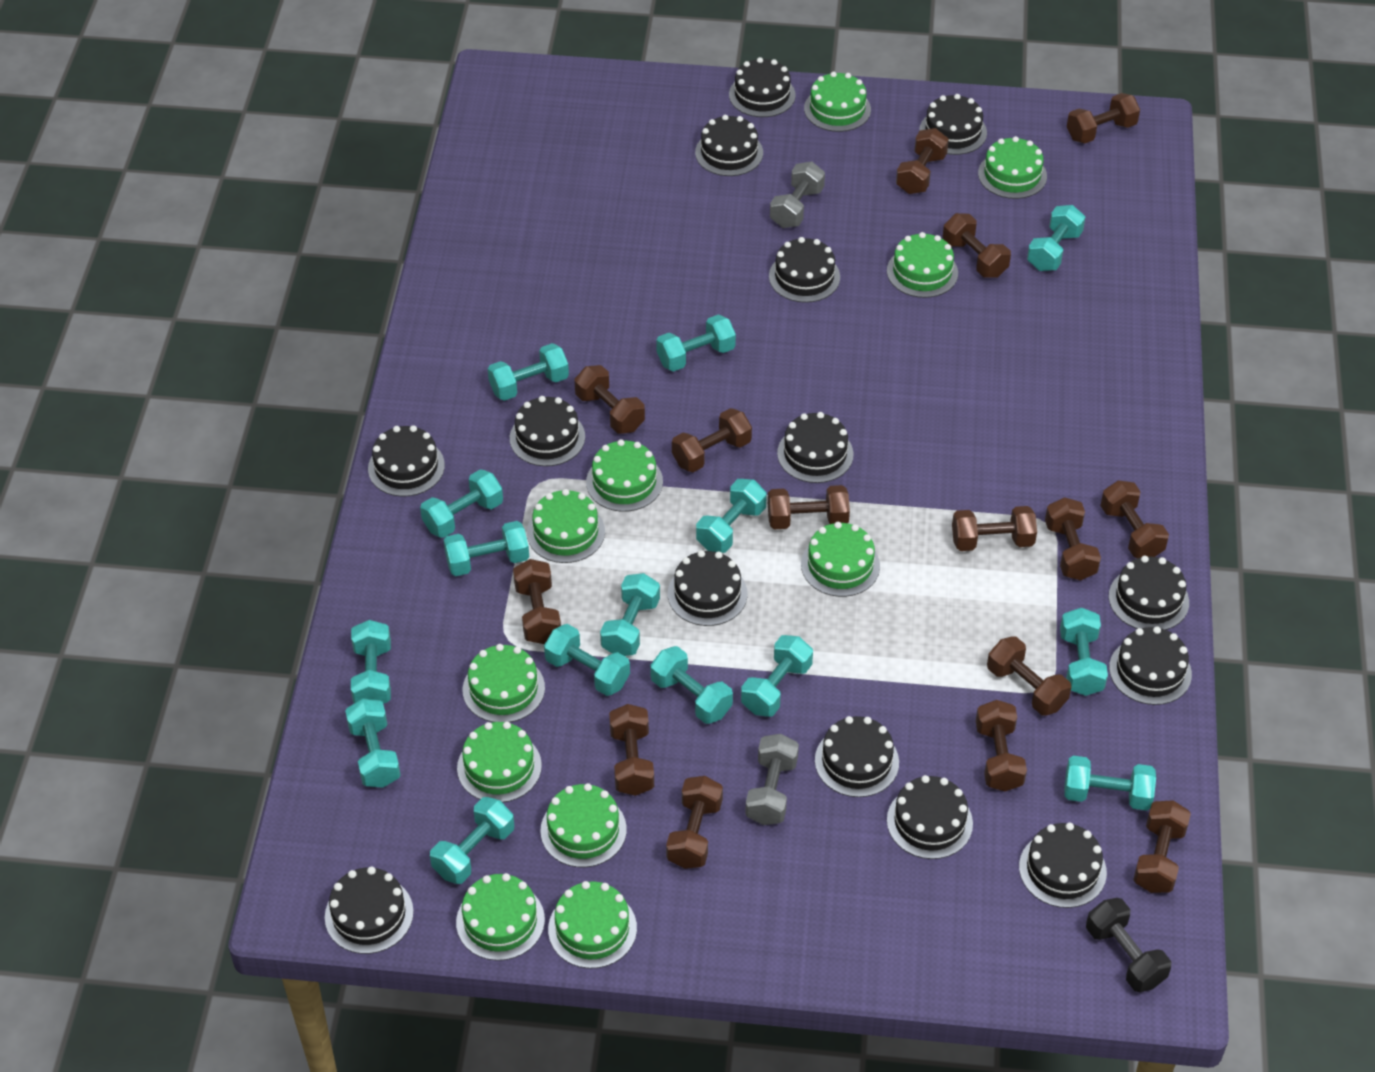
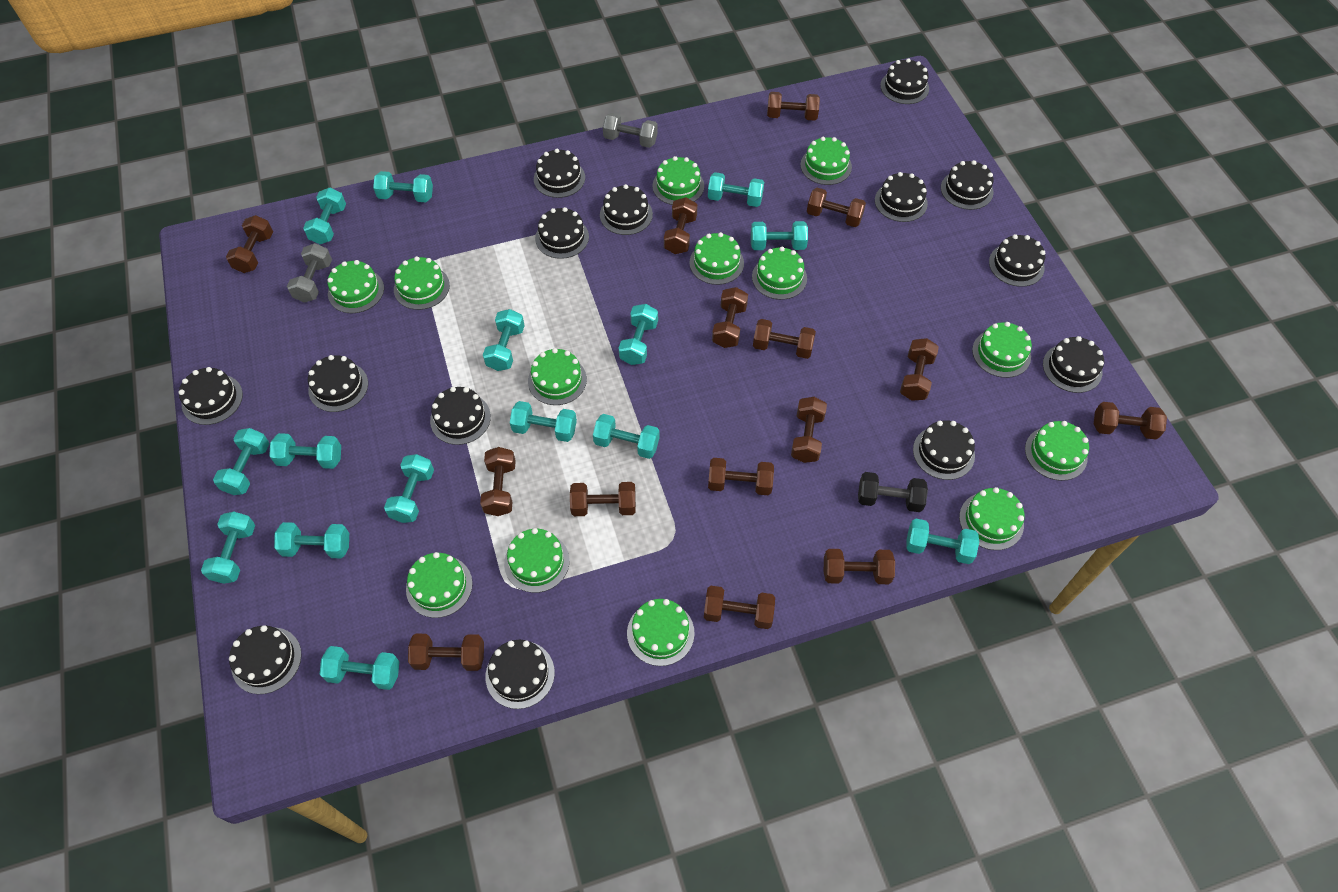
green cake: [456,873,545,961] [457,722,542,803] [463,644,545,722] [527,489,605,563] [540,783,627,867] [548,881,637,968] [586,439,663,512] [801,522,880,597] [804,72,871,132] [887,232,958,298] [978,136,1047,199] = 11 -> [327,260,384,313] [394,256,450,310] [406,552,473,618] [504,528,570,593] [528,348,587,405] [627,599,695,666] [653,156,704,205] [689,232,744,285] [752,247,807,300] [800,137,852,185] [959,487,1025,550] [972,322,1032,378] [1025,421,1089,481] = 13

